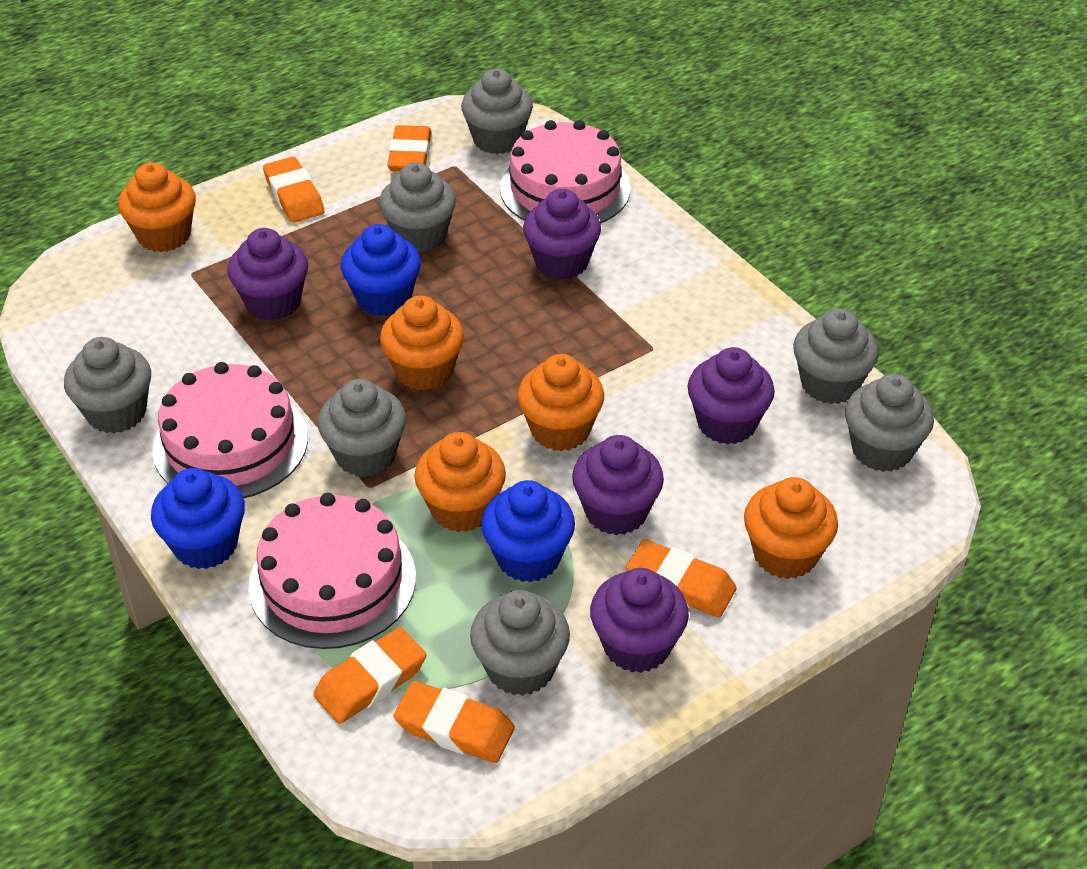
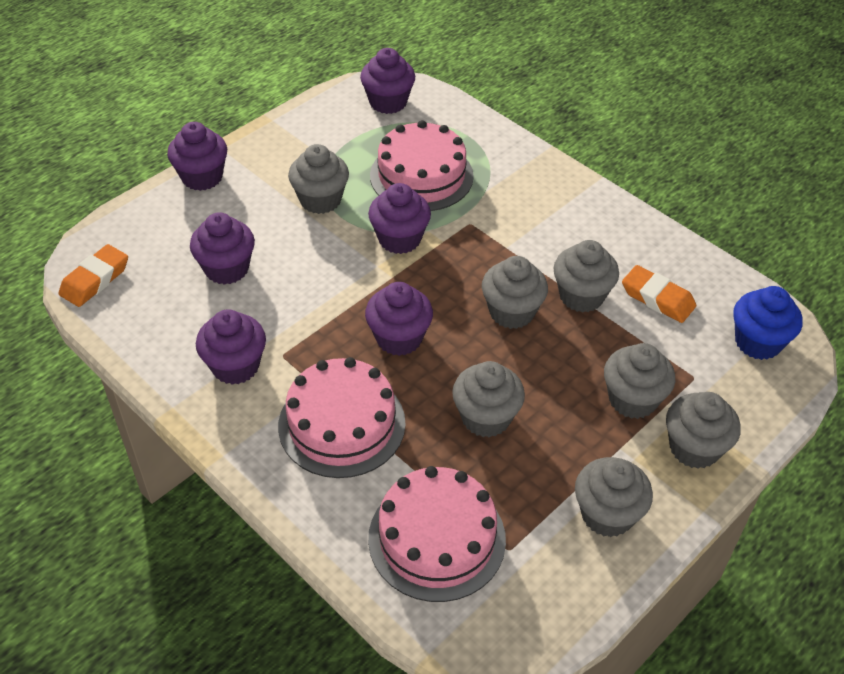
blue cupcake: [151,468,245,569] [341,224,421,316] [481,480,575,582] = 3 -> [733,286,803,360] = 1
orange cupcake: [118,162,196,252] [380,295,464,391] [414,432,506,532] [517,354,604,451] [744,477,838,579] = 5 -> none = 0
orange eraser: [263,157,324,223] [313,627,427,724] [387,125,432,171] [393,681,515,763] [626,539,737,617] = 5 -> [59,244,128,307] [622,265,696,323] = 2
purple cupcake: [227,228,308,320] [523,189,601,280] [572,435,664,535] [590,568,689,673] [688,347,775,445] = 5 -> [167,122,227,191] [190,212,255,285] [196,309,266,385] [360,48,415,114] [365,282,433,356] [368,183,431,254] = 6

